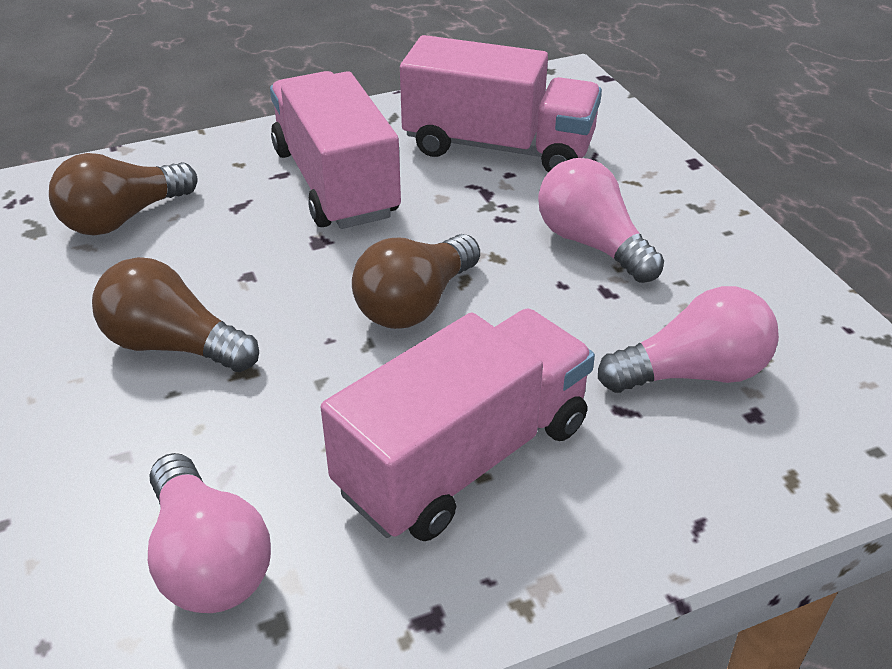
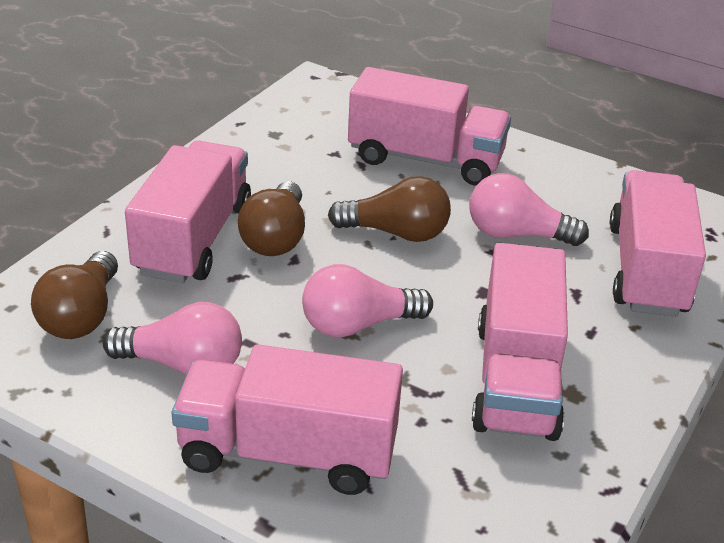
pink truck: [270,71,401,229] [321,309,595,541] [400,35,602,173] = 3 -> [125,141,251,283] [172,344,403,495] [348,67,511,186] [472,243,568,441] [610,170,706,317] = 5

